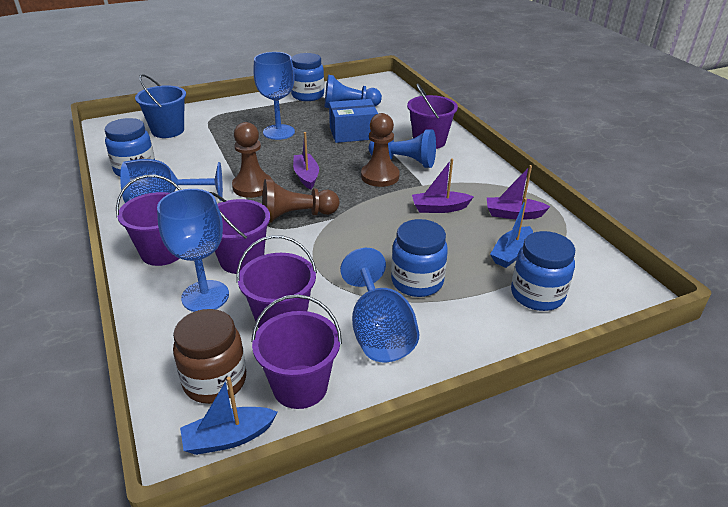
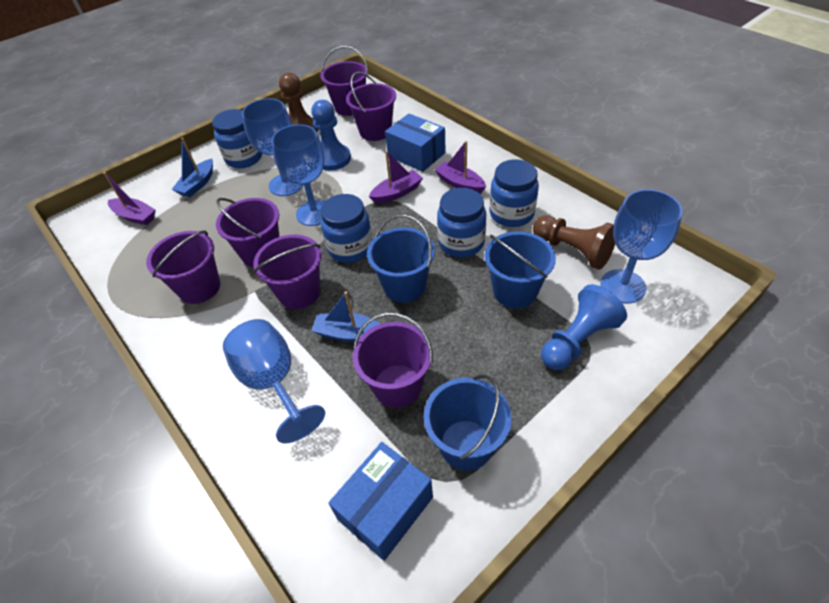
blue box: [329,99,378,143] = 1 -> [328,442,433,561] [385,113,446,172] = 2
blue bucket: [135,74,186,138] = 1 -> [367,215,435,303] [424,375,512,471] [485,231,556,309] = 3
brown jar: [173,309,246,404] = 1 -> none = 0
brown pawn: [232,122,272,198] [263,179,339,223] [361,113,400,187] = 3 -> [279,72,318,132] [533,215,615,270] = 2
purple bucket: [116,175,181,266] [210,192,270,274] [237,235,317,328] [251,294,342,409] [407,83,458,149] = 5 -> [146,230,220,304] [216,198,280,268] [253,235,322,309] [321,46,368,116] [346,72,396,141] [353,312,433,408] = 6

